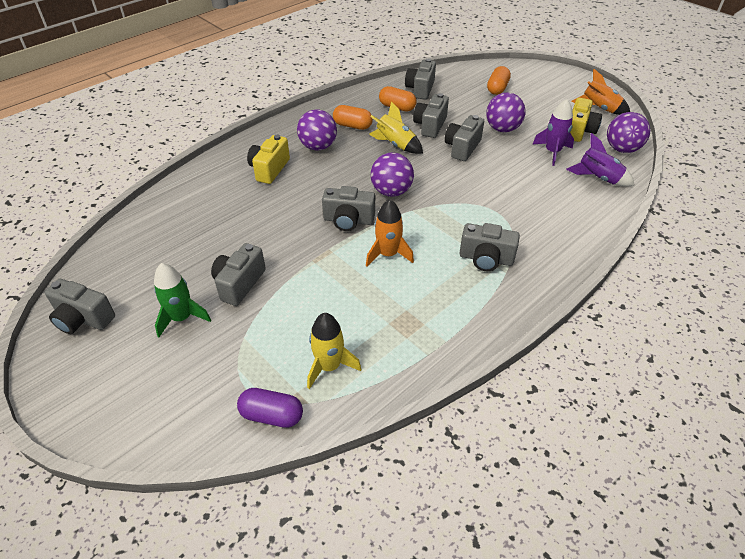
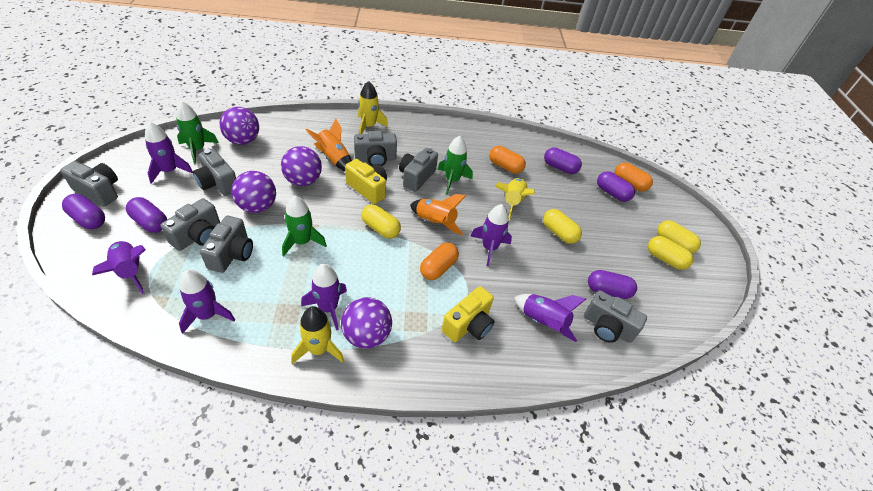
green rocket: [154,263,211,337] = 1 -> [176,101,219,164] [282,196,327,256] [438,136,473,194] = 3
purple capsule: [237,388,303,428] = 1 -> [62,194,105,229] [126,197,167,233] [544,147,582,174] [588,270,637,299] [597,171,635,202] = 5
purple rocket: [533,99,574,166] [566,133,634,187] = 2 -> [92,241,146,294] [145,122,193,184] [179,269,235,334] [301,264,347,330] [470,204,512,266] [514,294,586,342] = 6
yellow capsule: none = 0 -> [361,204,401,239] [543,209,582,244] [648,236,694,270] [657,220,701,253] = 4
yellow rocket: [307,313,361,389] [369,101,423,154] = 2 -> [291,306,344,364] [358,81,388,134] [495,178,535,221] = 3

